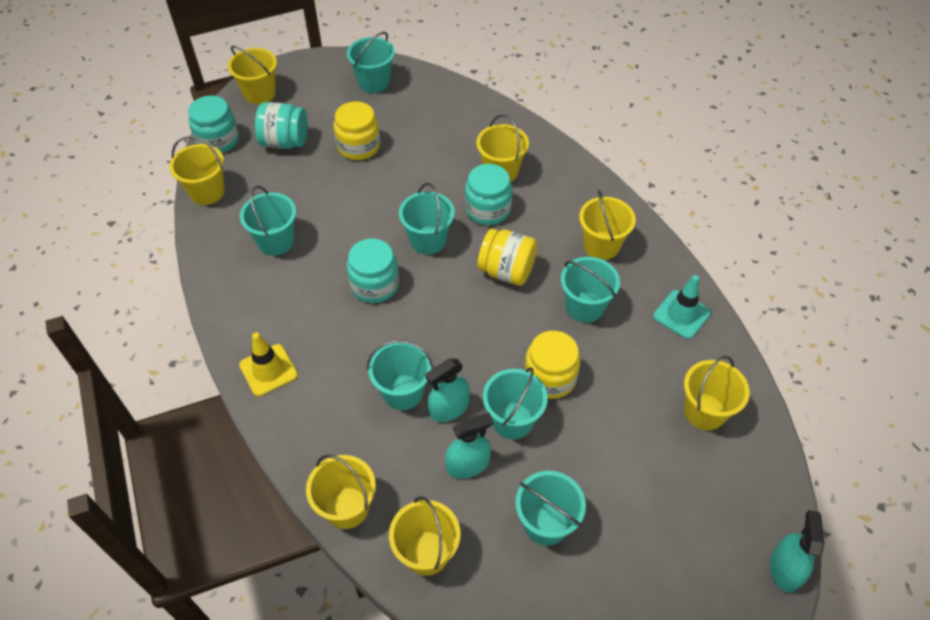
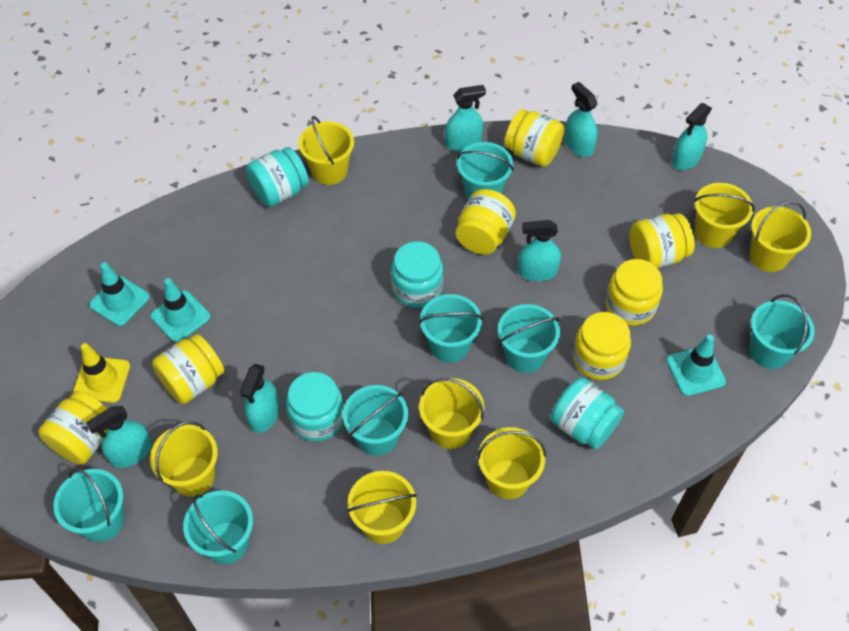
turquoise spray bottle: [425,359,470,422] [445,413,493,479] [770,510,824,593] = 3 -> [86,406,152,468] [240,364,280,433] [445,85,486,151] [518,220,561,281] [564,82,598,157] [672,103,712,170] = 6
turquoise traffic cone: [653,275,711,339] = 1 -> [89,262,150,326] [150,278,211,342] [666,335,726,396] = 3
yellow jar: [334,101,380,160] [478,229,537,285] [524,331,580,399] = 3 -> [38,391,108,465] [152,334,224,404] [456,189,516,255] [504,109,564,167] [573,312,631,380] [606,259,663,326] [629,213,695,269] = 7

